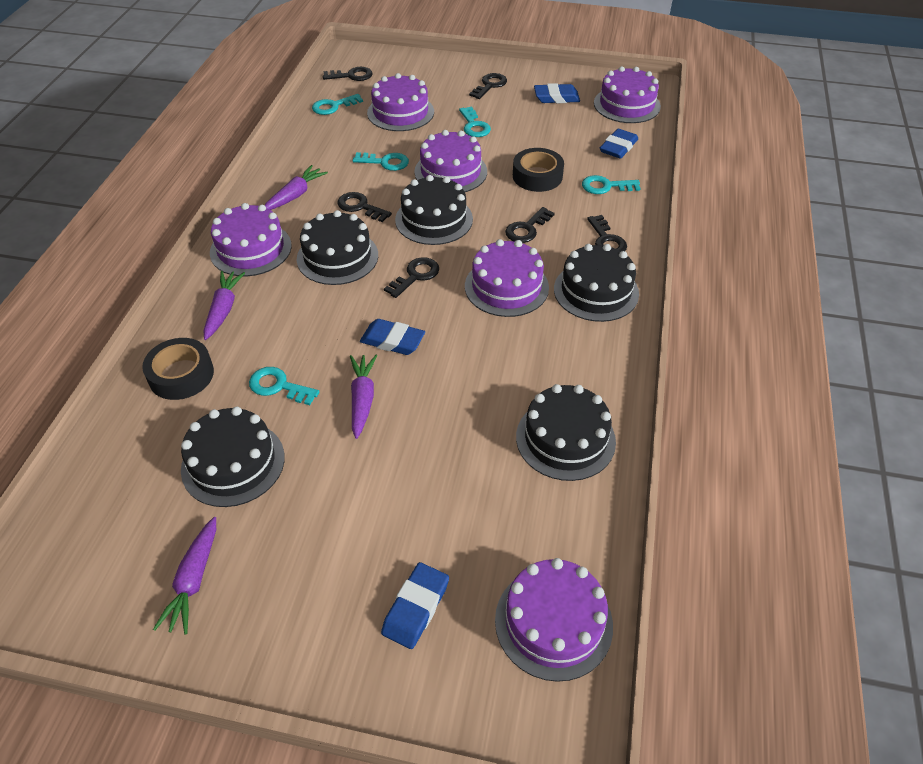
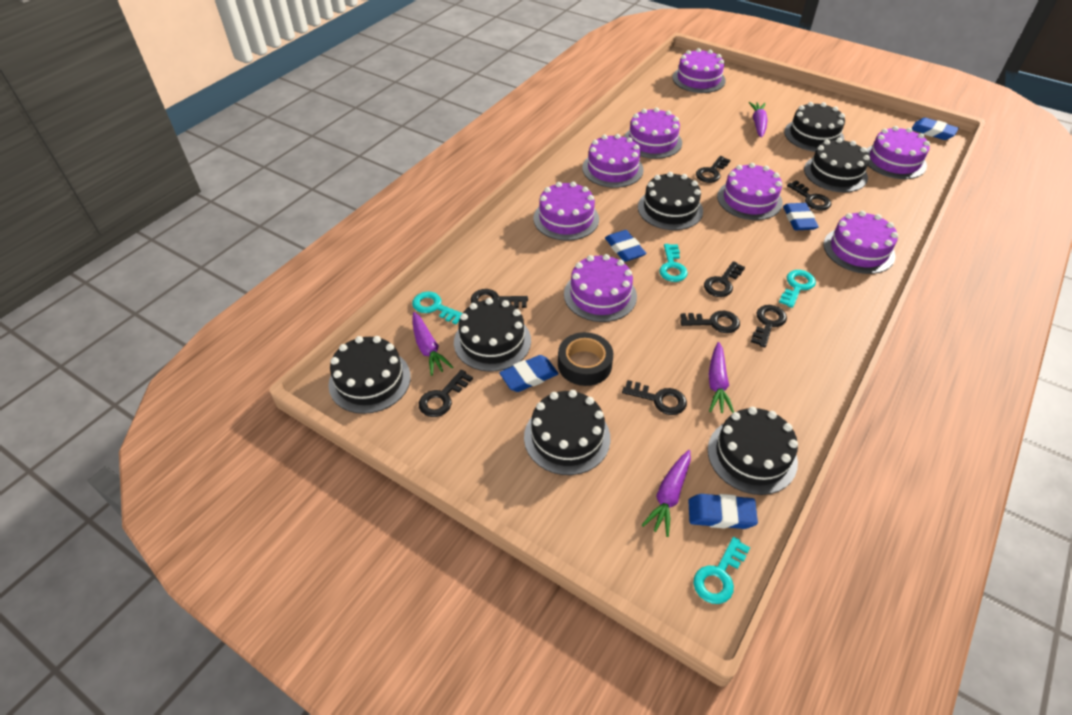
black cake: [181,407,285,507] [297,210,378,285] [395,175,473,245] [516,384,616,481] [554,244,639,322] = 5 -> [328,336,411,414] [454,298,531,372] [524,390,611,475] [638,172,703,230] [708,407,798,495] [784,102,845,152] [804,138,870,192] = 7
black key: [323,67,373,81] [337,192,392,222] [384,257,439,298] [469,73,507,99] [505,207,555,243] [587,215,627,251] = 6 -> [419,370,473,417] [470,289,528,308] [622,380,687,415] [680,311,740,333] [696,156,730,183] [704,261,745,297] [751,305,787,347] [787,180,831,211] = 8
black tape: [142,338,214,400] [513,148,564,192] = 2 -> [558,332,613,386] = 1
blue eraser: [360,319,425,355] [381,562,449,649] [534,83,580,103] [600,129,638,159] = 4 -> [499,355,559,392] [605,230,646,262] [688,494,758,529] [783,203,819,230] [912,118,959,140] = 5
purple cake: [210,203,292,276] [367,73,434,131] [414,130,487,192] [465,239,549,317] [495,558,613,682] [594,66,661,123] = 6 -> [534,181,599,241] [564,254,637,322] [582,134,644,188] [624,107,682,159] [672,48,726,93] [717,163,783,220] [823,211,898,274] [866,126,930,179] = 8
turquoise key: [249,367,319,405] [312,94,363,115] [352,152,409,171] [459,106,491,137] [582,175,641,194] = 5 -> [412,291,462,324] [659,244,688,282] [693,537,750,604] [779,270,816,308] = 4

